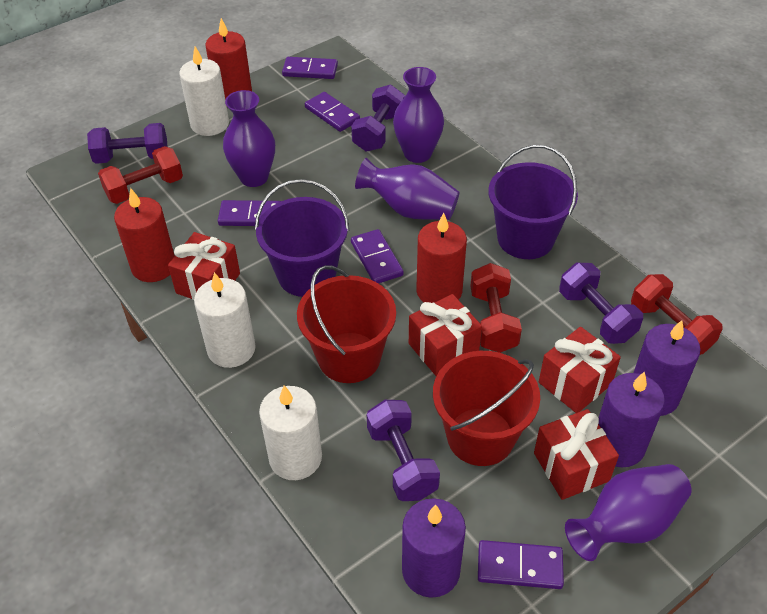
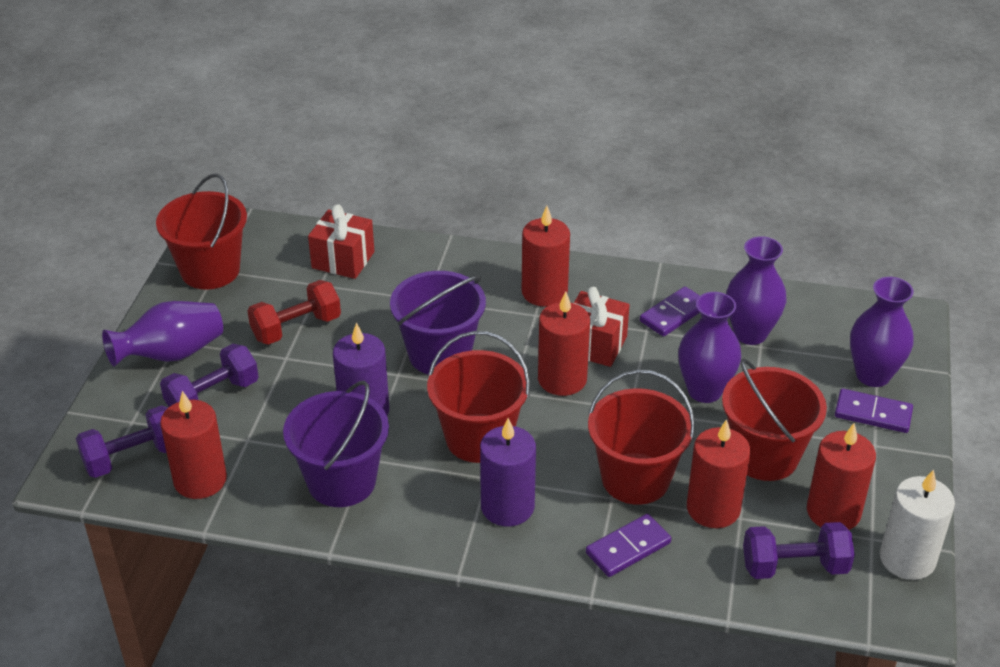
purple candle: [402,498,466,598] [598,372,665,468] [633,320,700,416] = 3 -> [333,322,389,416] [480,418,536,526] = 2
purple domino: [218,200,281,226] [282,57,338,79] [305,92,360,132] [351,229,404,284] [478,540,564,589] = 5 -> [586,514,671,577] [640,287,700,337] [835,389,913,433] = 3
purple dumbbell: [87,123,168,164] [351,84,405,152] [367,400,440,501] [559,263,643,344] = 4 -> [76,405,168,478] [160,344,259,407] [743,522,855,579] = 3
red bucket: [297,265,396,383] [433,351,540,466] = 2 -> [156,174,247,290] [427,331,530,463] [588,369,695,505] [722,359,827,481] = 4
red candle: [114,188,175,282] [206,18,252,100] [416,213,467,303] = 3 -> [160,391,227,499] [522,206,570,307] [538,291,590,396] [687,419,751,528] [807,423,876,530] = 5
red dumbbell: [98,146,183,204] [470,263,522,353] [631,274,723,355] = 3 -> [247,280,341,345] = 1
red gift: [168,232,240,300] [409,294,482,376] [534,409,619,500] [539,327,621,413] = 4 -> [308,204,374,279] [574,287,630,367] = 2
white candle: [179,47,229,136] [194,272,256,368] [259,386,322,480] = 3 -> [880,469,955,580] = 1

